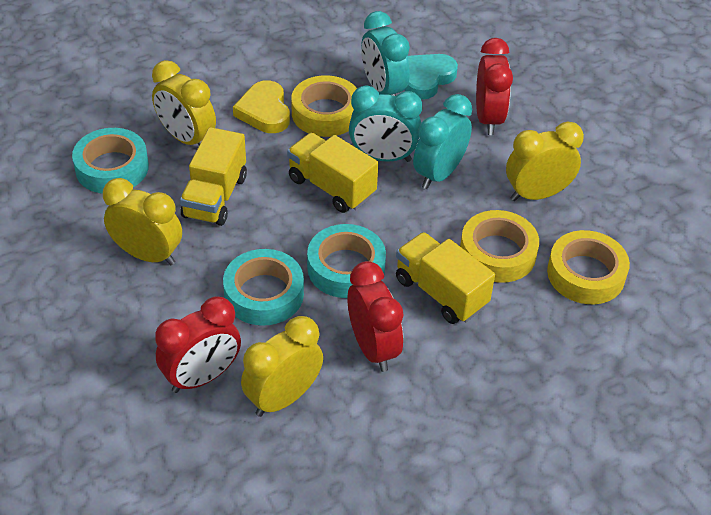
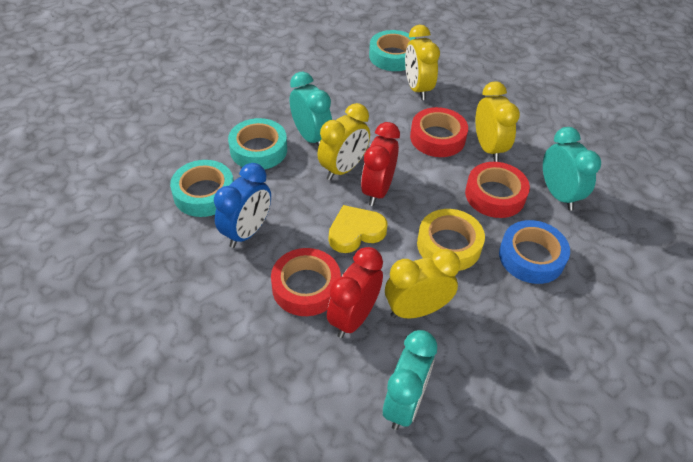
blue clock: none = 0 -> [214,163,271,248] = 1
blue tape: none = 0 -> [499,220,570,284] = 1
red clock: [155,296,241,393] [348,261,403,372] [476,38,513,135] = 3 -> [327,247,383,338] [361,122,400,206] = 2
red tape: none = 0 -> [271,248,341,316] [410,107,468,157] [465,162,530,218] = 3
turquoise heart: [405,54,458,100] = 1 -> none = 0
yellow tape: [291,75,357,137] [460,210,539,283] [547,230,630,304] = 3 -> [417,209,485,271] = 1
yellow truck: [180,127,247,226] [287,133,378,213] [396,232,495,324] = 3 -> none = 0

